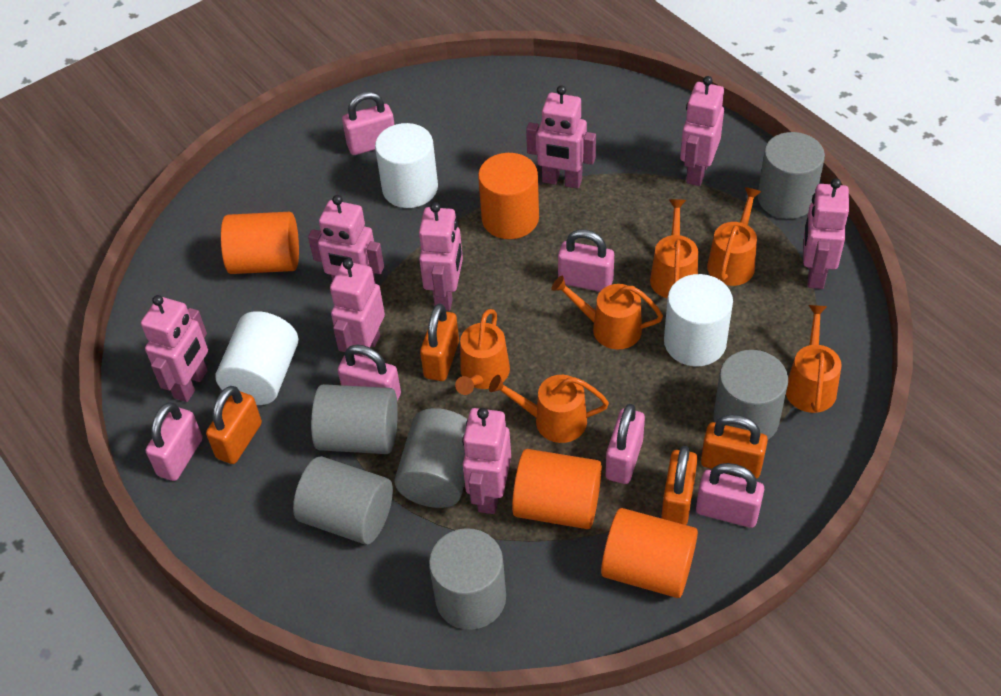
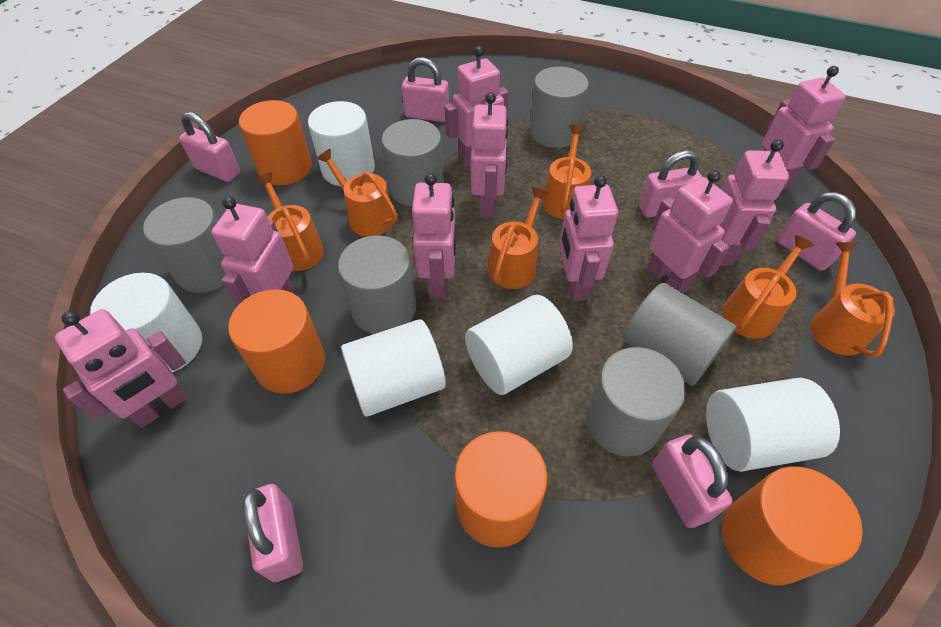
orange padlock: [206,386,262,464] [420,304,459,381] [661,446,698,525] [701,414,768,479] = 4 -> none = 0
pink robot: [141,295,208,402] [308,195,384,284] [330,259,385,359] [419,202,463,311] [462,408,511,514] [526,85,596,189] [680,76,724,186] [803,178,849,289] = 8 -> [55,309,188,428] [211,196,294,306] [412,173,456,299] [444,46,509,167] [471,92,508,218] [559,175,618,301] [647,170,733,293] [720,140,789,266] [762,66,846,190] = 9
white cylinder: [216,311,298,405] [375,123,438,208] [664,274,733,367] = 3 -> [90,273,202,373] [308,101,375,186] [341,319,446,417] [465,295,573,395] [706,378,840,472] = 5

